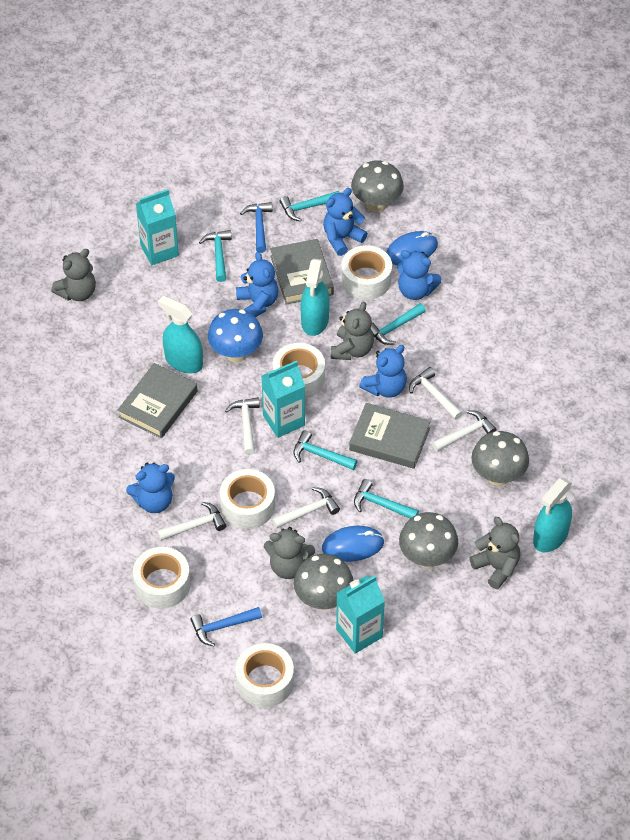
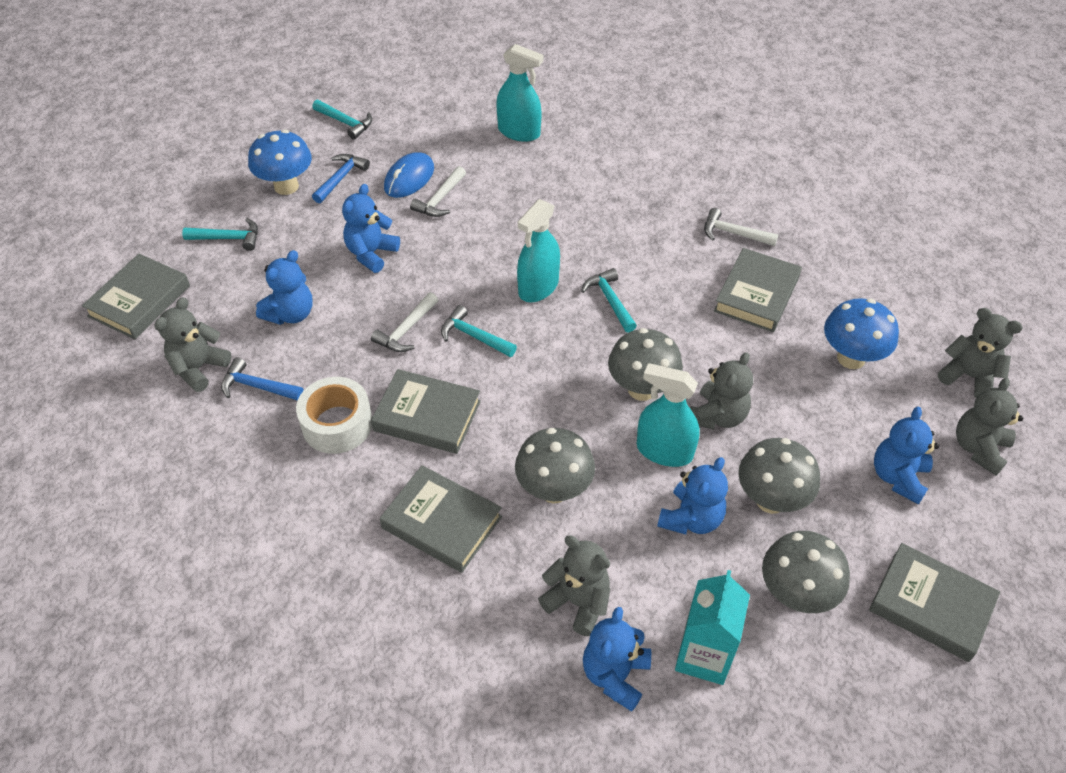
blue mouse: [322,526,384,562] [386,231,438,265] = 2 -> [384,152,434,198] = 1
blue mushroom: [208,309,263,362] = 1 -> [248,130,312,195] [824,298,899,369] = 2
grey book: [118,363,198,439] [270,239,334,305] [349,403,431,469] = 3 -> [82,254,190,339] [371,369,481,454] [380,465,502,573] [714,248,802,332] [869,543,1000,662] = 5
grey teddy bear: [51,249,96,301] [264,527,315,579] [331,302,374,360] [469,517,520,589] = 4 -> [154,297,232,392] [538,536,610,636] [690,352,753,430] [938,308,1023,398] [956,378,1023,476] = 5
turquoise carton: [136,189,179,265] [262,361,305,438] [336,576,385,653] = 3 -> [675,570,750,685] = 1
turquoise hammer: [199,230,232,282] [280,191,340,222] [294,430,357,470] [354,479,419,518] [371,303,426,345] = 5 -> [182,218,258,251] [312,100,372,140] [441,305,517,357] [581,268,637,333] = 4
white hammer: [157,502,226,541] [225,397,260,455] [272,487,340,529] [409,367,463,420] [432,410,497,452] = 5 -> [371,292,438,352] [410,166,466,217] [704,208,778,246] = 3
white tape: [133,547,191,609] [220,469,275,529] [235,643,294,707] [272,343,325,399] [341,245,392,300] = 5 -> [296,377,372,454] = 1

